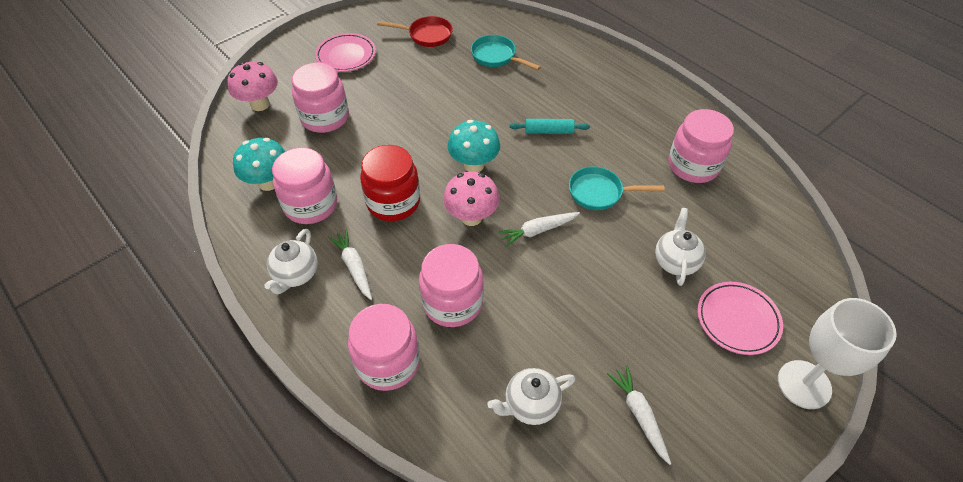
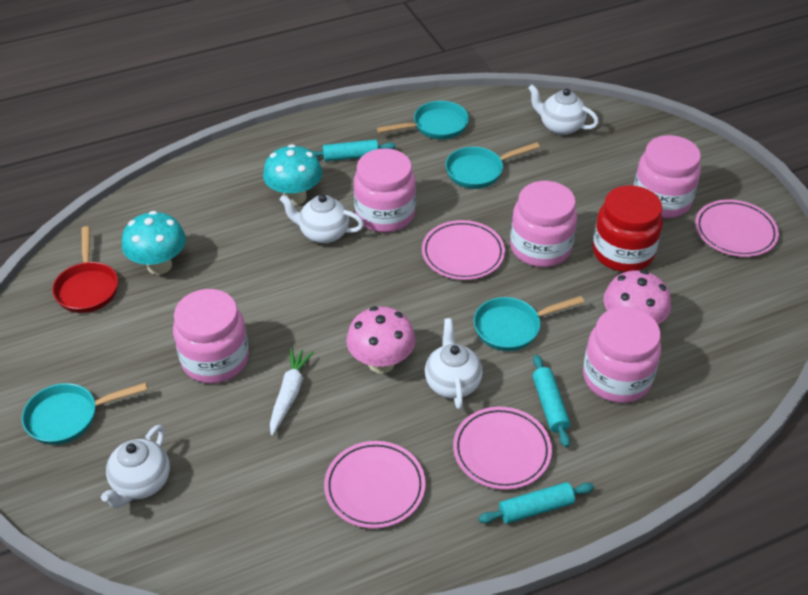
pink plate: [315,33,376,72] [697,282,783,355] = 2 -> [324,441,426,529] [422,220,505,280] [453,407,552,490] [695,200,779,257] = 4
turquoise pan: [471,35,541,70] [569,166,665,210] = 2 -> [22,382,148,445] [377,101,469,139] [445,142,540,189] [474,296,584,351] = 4
turquoise rolling pin: [510,119,590,134] = 1 -> [311,139,396,161] [479,482,594,524] [532,355,570,447] = 3
white carrot: [328,229,372,300] [498,212,580,247] [607,365,671,465] = 3 -> [270,348,314,436] = 1
white goblet: [778,298,897,409] = 1 -> none = 0
white teapot: [264,229,318,294] [487,368,575,425] [655,208,706,286] = 3 -> [101,425,170,508] [279,194,364,244] [425,318,483,410] [528,84,599,135] = 4

